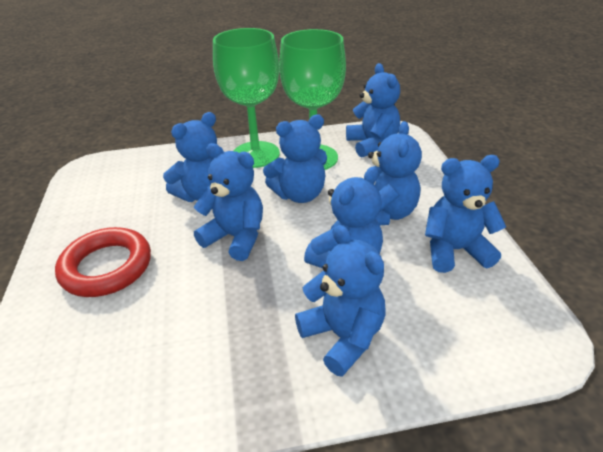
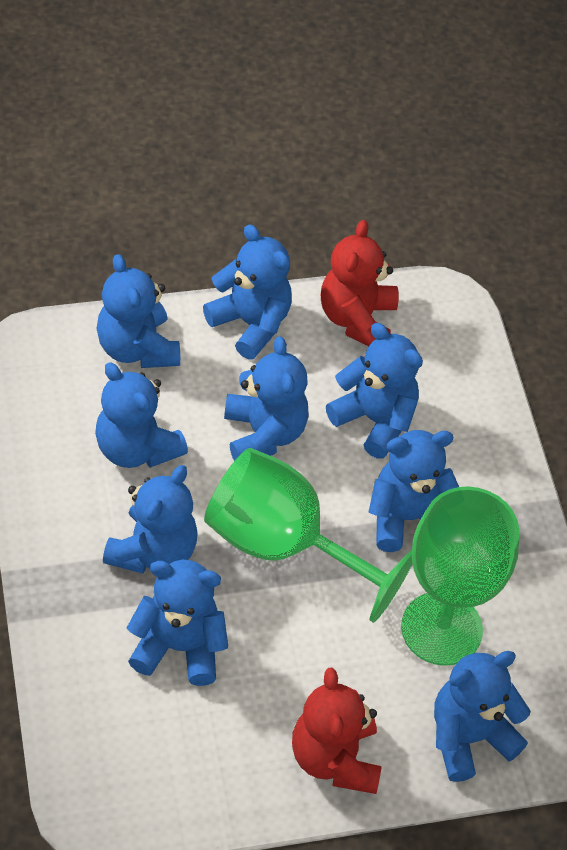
blue teddy bear: [163,112,224,202] [193,143,263,261] [263,114,327,203] [295,225,385,377] [304,167,383,268] [346,63,400,158] [368,121,422,225] [425,155,506,273] = 8 -> [95,363,188,468] [97,254,180,368] [103,465,198,574] [127,560,228,686] [203,224,292,360] [224,336,309,461] [326,323,423,459] [369,430,459,552] [434,651,530,782] = 9
red ring: [55,227,151,297] = 1 -> none = 0
red teddy bear: none = 0 -> [292,668,382,794] [321,220,399,346] = 2

